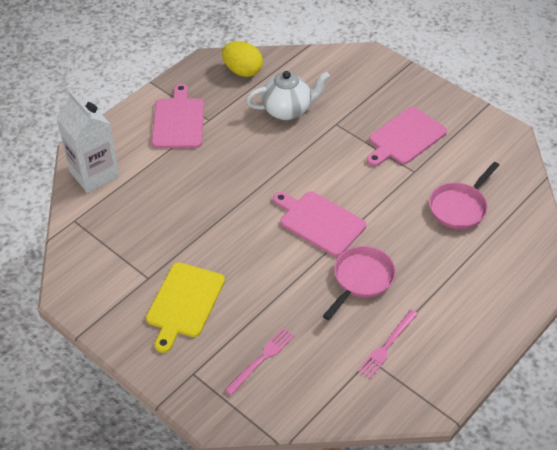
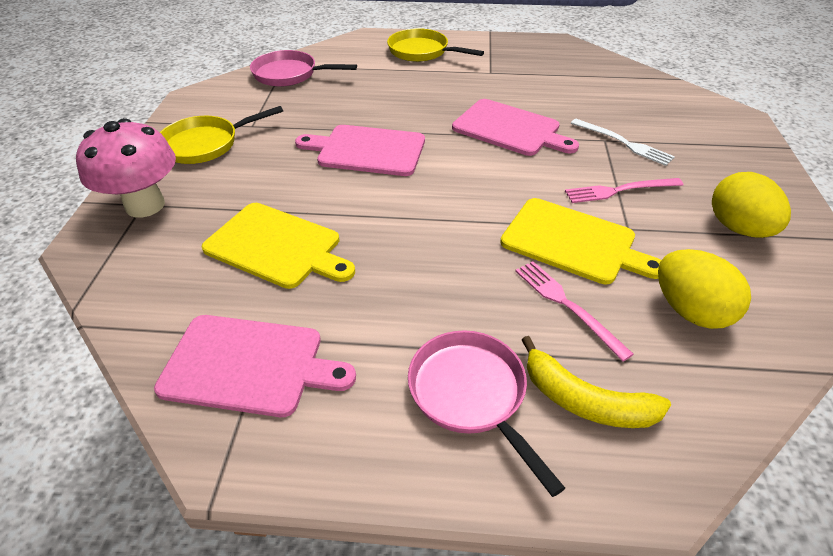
pink mushroom: none = 0 -> [76,118,176,217] = 1
white carton: [56,90,120,193] = 1 -> none = 0
white fork: none = 0 -> [571,119,675,166] = 1
white teapot: [246,71,330,120] = 1 -> none = 0
yellow banana: none = 0 -> [522,336,671,428] = 1
yellow cutting board: [146,262,225,353] = 1 -> [201,203,355,289] [500,198,661,284] = 2
yellow egg: [222,41,263,77] = 1 -> [658,249,751,329] [712,172,791,238] = 2
yellow pan: none = 0 -> [160,106,283,164] [387,28,484,62] = 2

